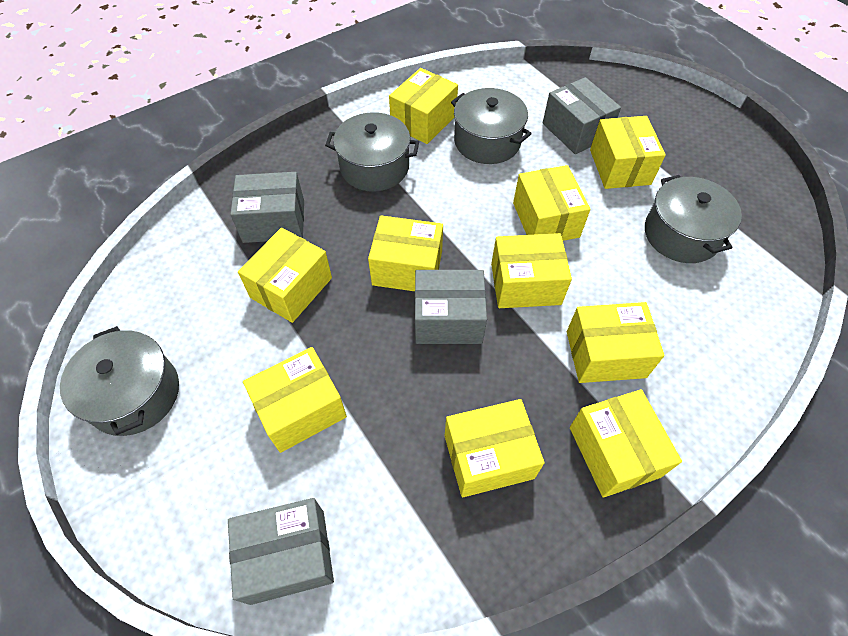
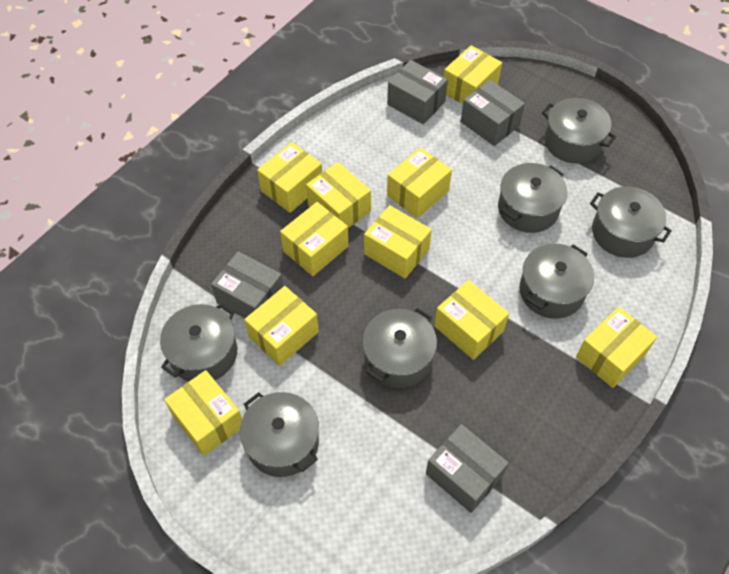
grey pot: [60,326,179,436] [325,112,419,192] [451,88,531,164] [645,175,742,263] = 4 -> [160,304,237,381] [240,392,319,477] [362,308,437,388] [498,163,567,233] [519,244,594,319] [542,98,616,164] [590,186,672,258] = 7

